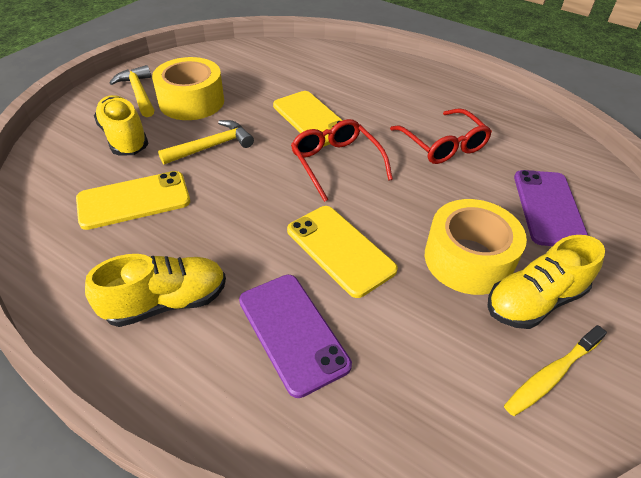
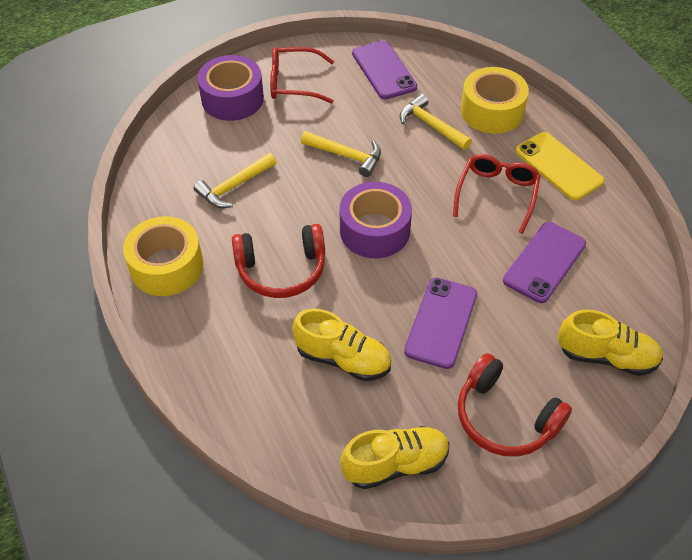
purple phone: [239,275,352,398] [514,170,588,246] = 2 -> [352,40,417,99] [404,277,477,369] [503,222,586,303] = 3
purple tape: none = 0 -> [197,55,264,121] [340,182,412,258] = 2
red headphones: none = 0 -> [232,224,325,298] [458,353,572,457] = 2
yellow hammer: [109,65,154,117] [158,120,254,165] = 2 -> [194,153,276,208] [301,131,381,177] [400,94,472,150] = 3
yellow phone: [76,171,190,230] [273,91,343,147] [287,206,398,298] = 3 -> [516,132,604,201] = 1
yellow toothbrush: [504,325,607,416] = 1 -> none = 0

